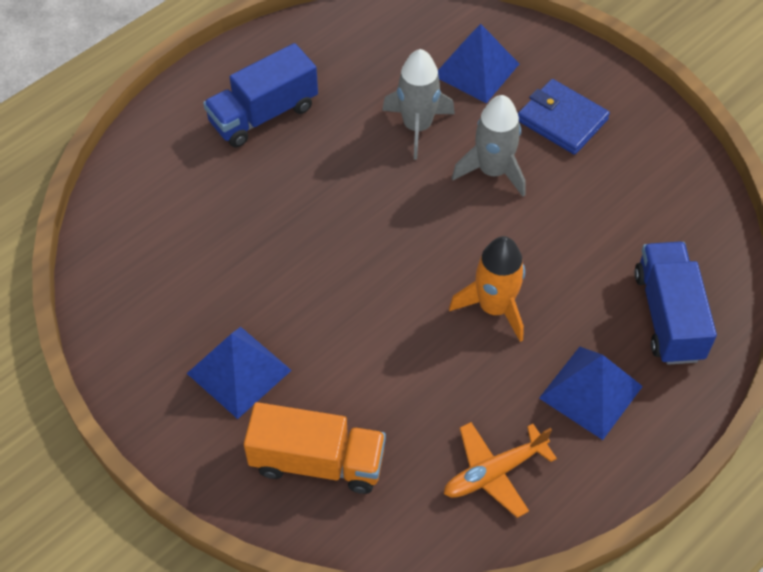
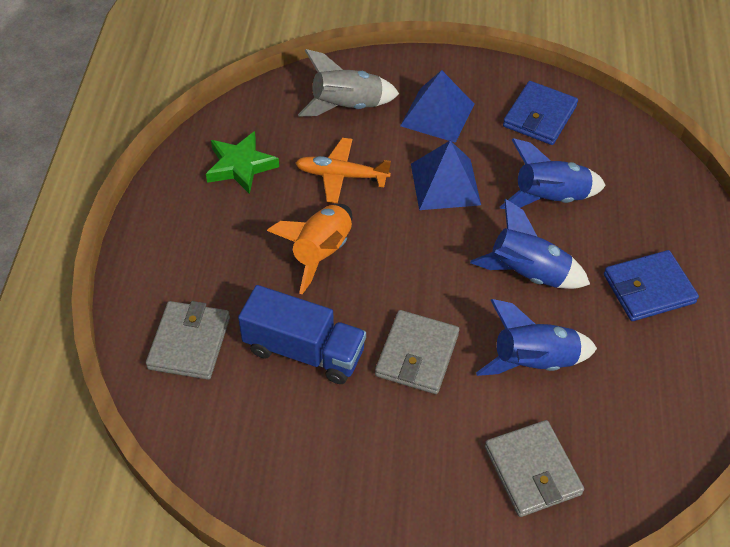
blue pyramid: [187,327,292,419] [438,24,519,103] [539,347,643,440] = 3 -> [400,70,474,143] [411,141,481,210] = 2
blue rocket: none = 0 -> [470,199,590,289] [476,299,597,376] [500,138,606,209] = 3
blue truck: [203,43,318,147] [634,242,717,365] = 2 -> [238,285,366,384] = 1
blue wallet: [518,79,610,155] = 1 -> [503,81,578,145] [604,250,699,321] = 2
green star: none = 0 -> [206,131,279,194] = 1
grey rocket: [382,49,455,160] [452,95,525,197] = 2 -> [298,49,399,116] = 1
grey wallet: none = 0 -> [146,301,230,380] [375,310,459,394] [485,420,584,517] = 3
orange truck: [244,402,386,494] = 1 -> none = 0

